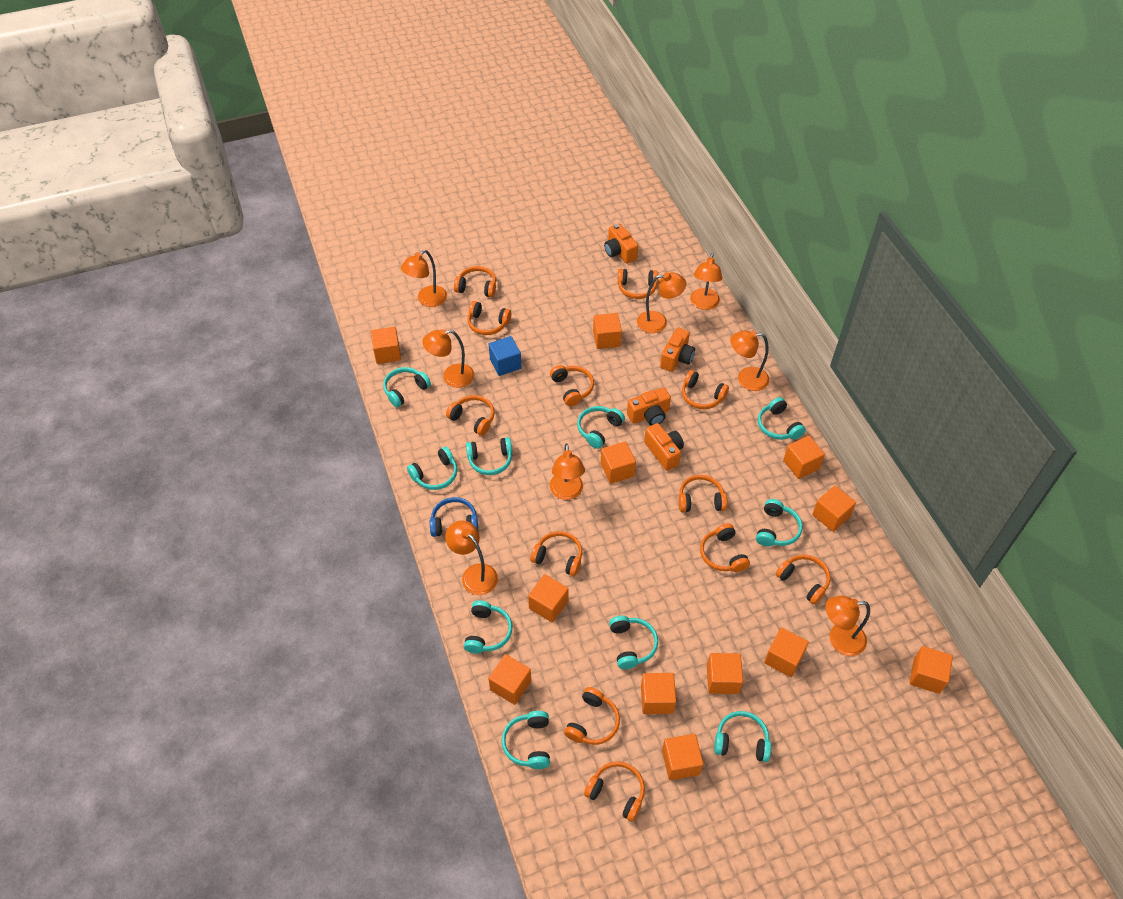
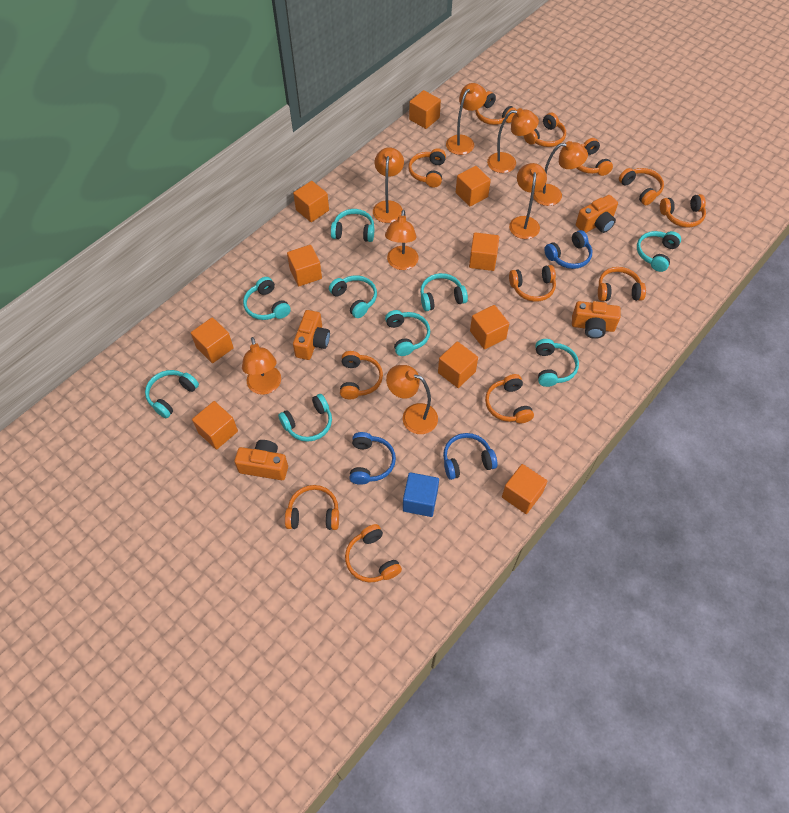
blue headphones: [430,497,478,537] = 1 -> [349,432,396,485] [443,433,497,480] [544,230,592,269] = 3
orange cube: [371,327,401,364] [488,654,531,705] [528,574,569,623] [593,313,622,349] [601,442,636,484] [641,673,676,714] [662,734,703,780] [707,653,743,694] [764,628,809,677] [783,436,825,479] [812,486,856,532] [910,646,953,694] = 12 -> [191,317,234,363] [192,401,238,450] [287,245,322,286] [293,181,329,222] [409,90,441,129] [438,342,478,388] [456,166,491,207] [469,232,499,271] [470,305,509,349] [502,464,547,514] = 10
turquoise headphones: [383,367,431,407] [407,447,457,490] [464,600,512,654] [466,437,512,475] [501,711,550,769] [577,406,625,449] [609,616,658,669] [714,711,771,762] [756,499,803,547] [758,397,806,440] = 10 -> [145,370,199,418] [243,277,291,320] [278,394,332,442] [329,275,377,318] [331,209,374,242] [385,310,430,356] [420,273,468,311] [535,339,579,387] [637,231,681,272] = 9

